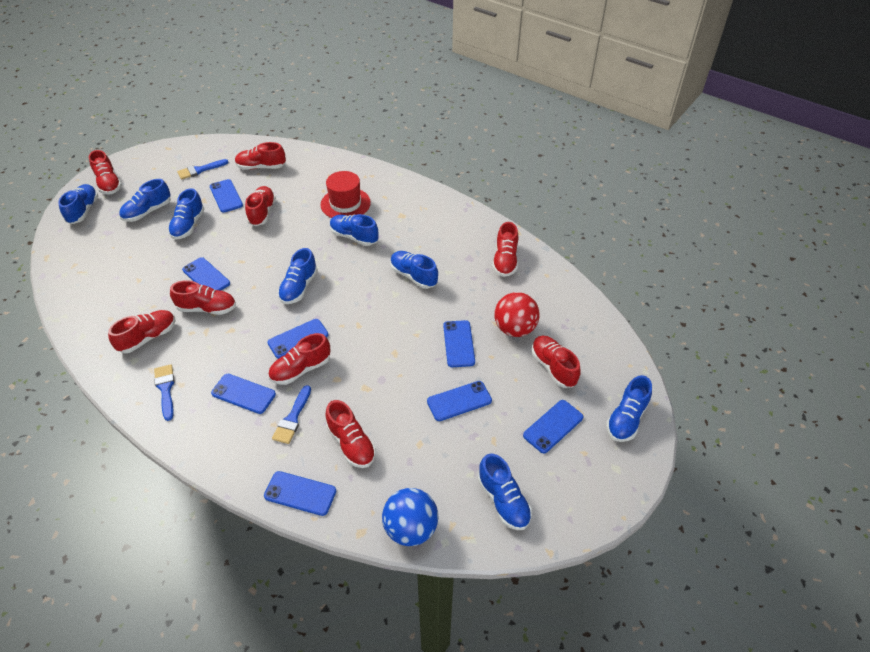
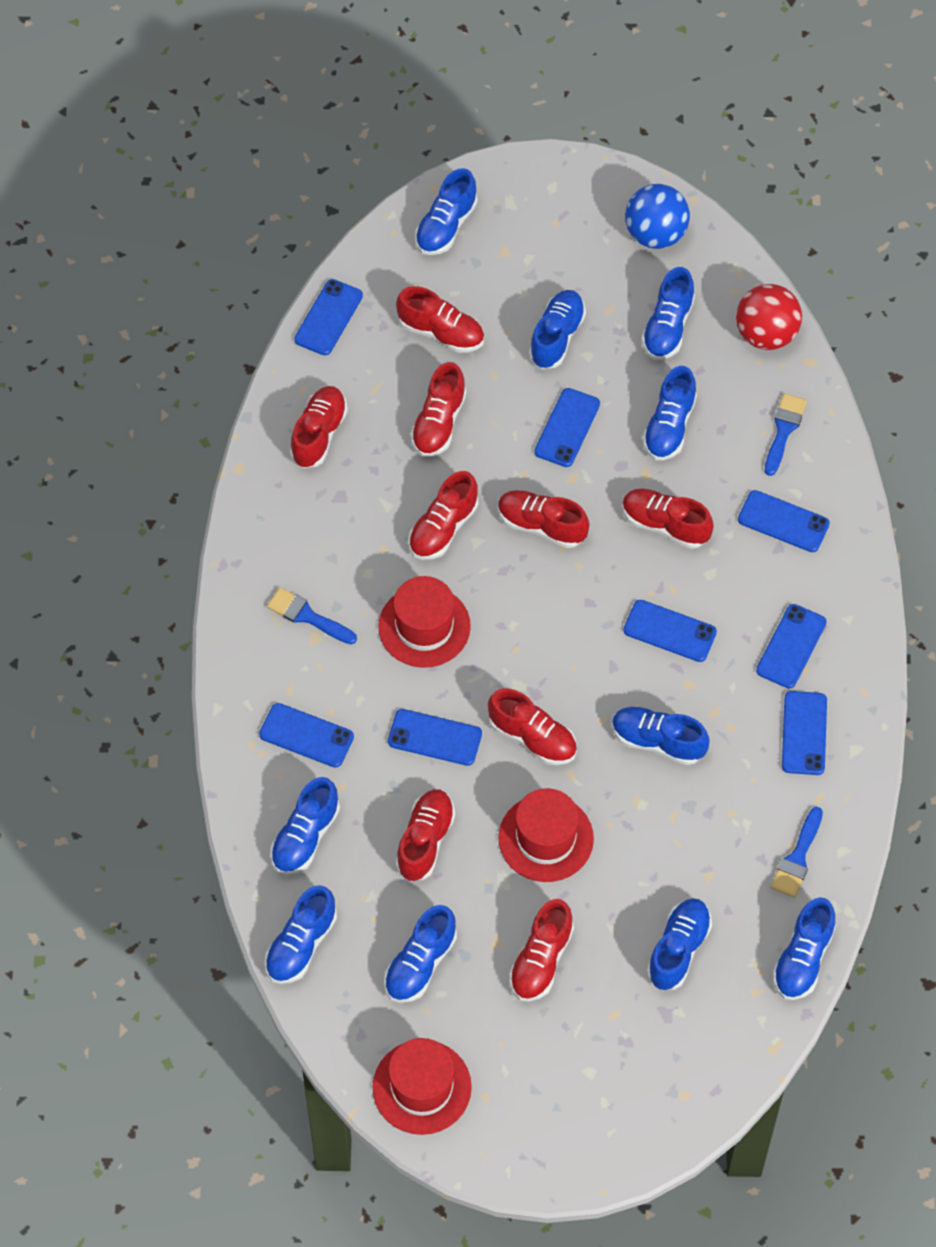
blue shoe: [58,184,98,224] [119,179,171,222] [168,188,205,240] [278,248,318,304] [330,214,379,246] [390,251,438,289] [478,453,532,530] [606,375,652,442] = 8 -> [265,885,337,984] [270,777,340,875] [384,905,457,1003] [415,168,478,255] [529,290,586,369] [612,707,710,765] [641,267,695,360] [642,366,697,460] [647,898,712,990] [773,897,836,1000] = 10
red hat: [321,171,371,218] = 1 -> [373,1038,472,1135] [378,576,471,668] [498,788,594,882] = 3

